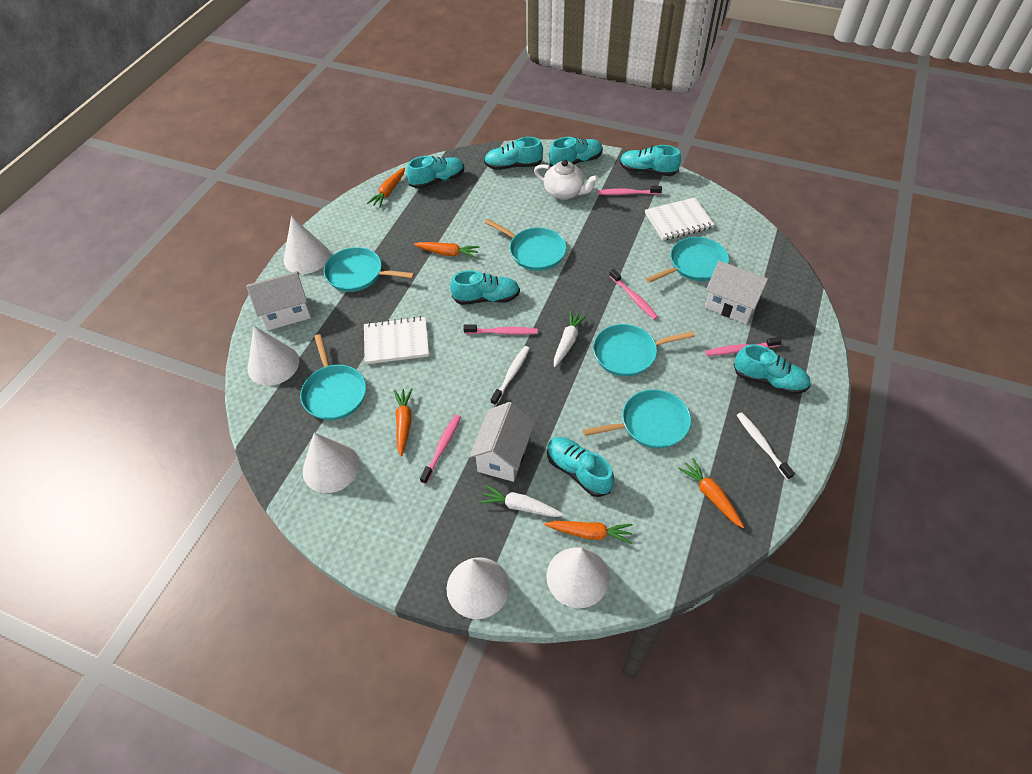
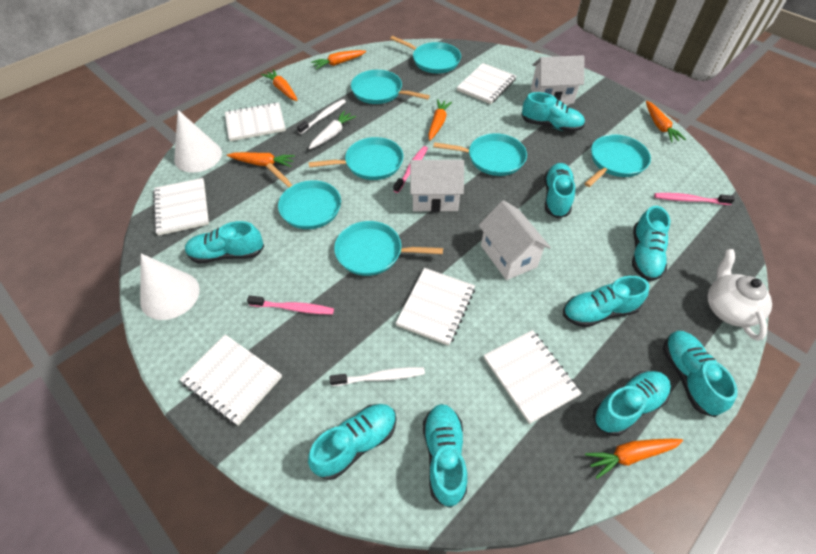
orange carrot: [367,168,405,208] [394,388,413,456] [414,242,480,258] [544,521,633,544] [678,458,744,528] = 5 -> [227,152,295,167] [261,69,298,101] [311,50,366,70] [428,99,452,141] [585,439,683,479] [646,101,686,143] = 6
pink toothbrush: [420,415,461,484] [463,324,538,335] [597,186,662,195] [609,269,658,320] [705,337,782,356] = 5 -> [247,295,334,315] [393,146,428,193] [654,193,735,205] = 3
turquoise pan: [300,334,366,420] [324,247,414,292] [485,219,567,271] [583,389,691,448] [593,324,695,376] [646,237,729,283] = 6 -> [266,163,341,229] [308,137,403,180] [334,221,443,276] [351,70,430,104] [390,36,461,73] [433,133,527,176] [584,134,651,187] = 7
turquoise shoe: [406,156,464,189] [450,270,520,305] [484,137,543,170] [547,437,614,497] [549,137,603,166] [620,145,681,176] [734,344,811,394] = 7 -> [185,221,264,263] [308,404,397,480] [423,404,467,508] [521,92,585,132] [544,163,575,218] [563,276,650,328] [593,371,671,436] [632,206,670,281] [663,331,738,417] = 9
white carrot: [479,485,565,517] [554,310,587,367] = 2 -> [309,111,356,149] = 1
white cone: [248,326,299,386] [283,216,330,274] [303,433,360,493] [447,557,510,619] [546,547,609,608] = 5 -> [140,254,200,320] [174,110,222,173] = 2
white notebook: [364,316,429,364] [645,197,715,241] = 2 -> [153,178,209,236] [179,335,282,426] [225,102,286,141] [396,268,475,346] [457,63,516,104] [484,330,582,424] = 6

